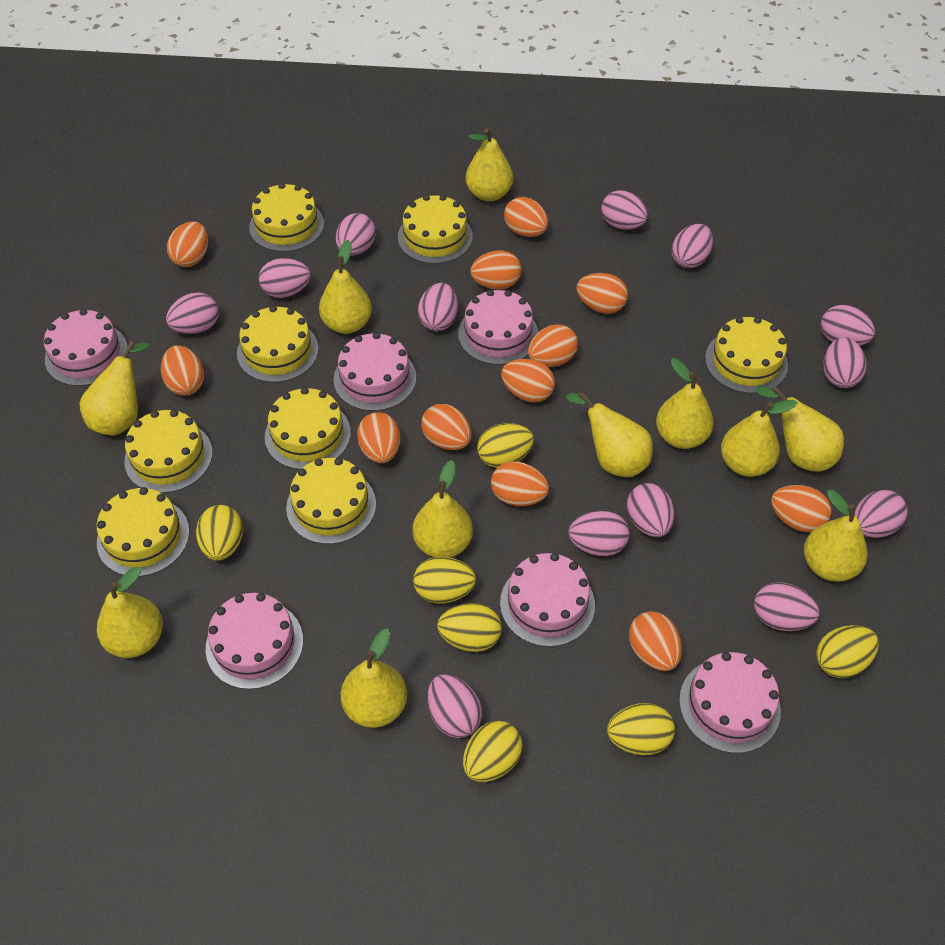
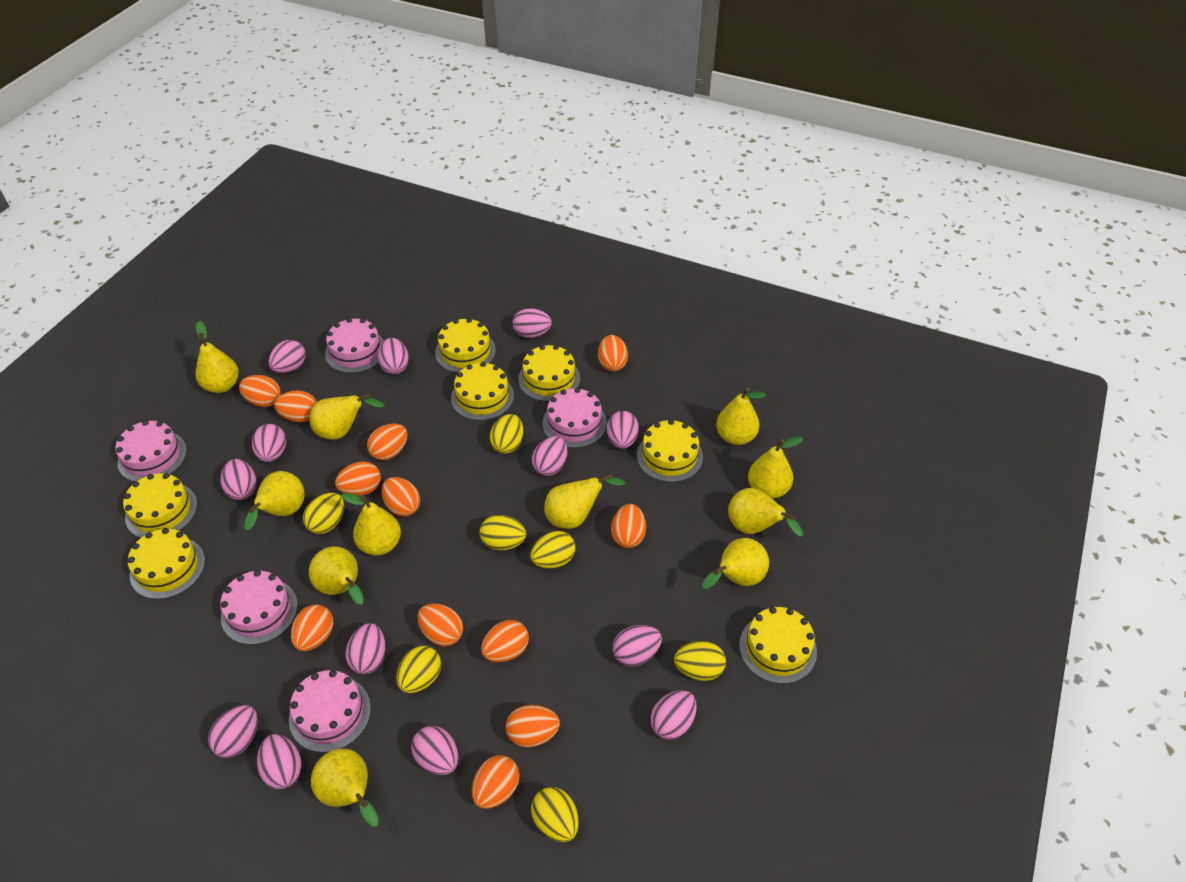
pink cake: [44,309,127,386] [206,593,303,689] [334,332,416,411] [458,290,538,365] [500,553,595,647] [679,652,781,753] = 6 -> [115,420,187,482] [220,570,298,645] [289,670,371,753] [325,318,384,373] [542,388,607,448] = 5
yellow cake: [97,487,189,577] [124,410,213,493] [237,306,319,382] [249,183,324,252] [265,387,351,470] [286,458,376,544] [398,195,473,264] [705,317,788,393] = 8 -> [123,473,197,538] [128,528,205,599] [435,318,496,373] [451,362,514,421] [518,345,580,402] [637,419,703,482] [739,607,817,684] = 7

